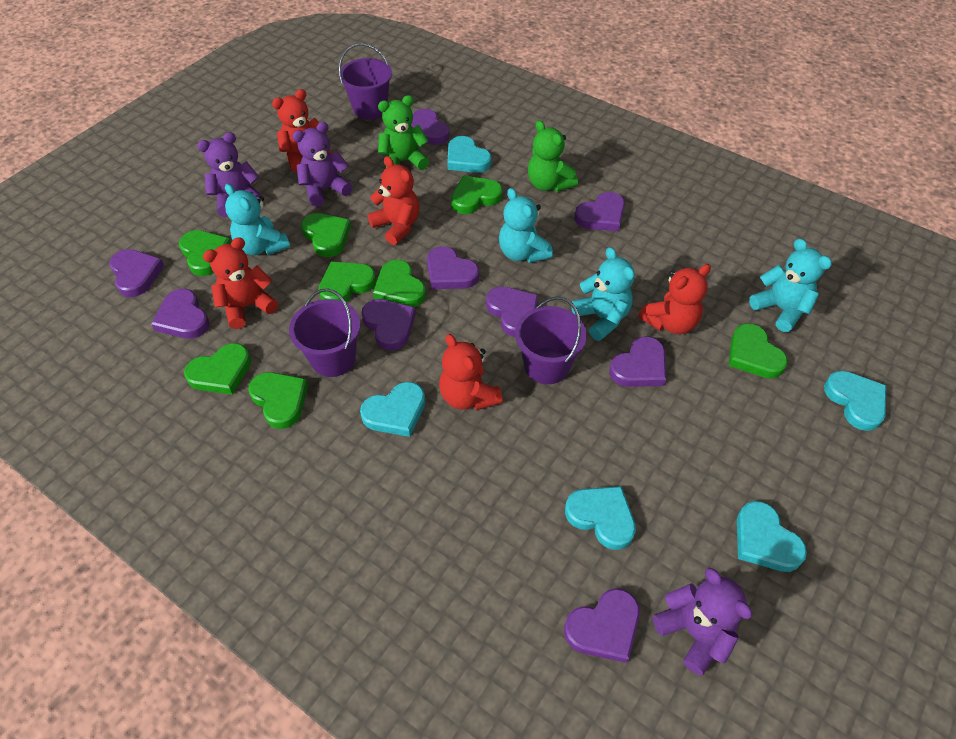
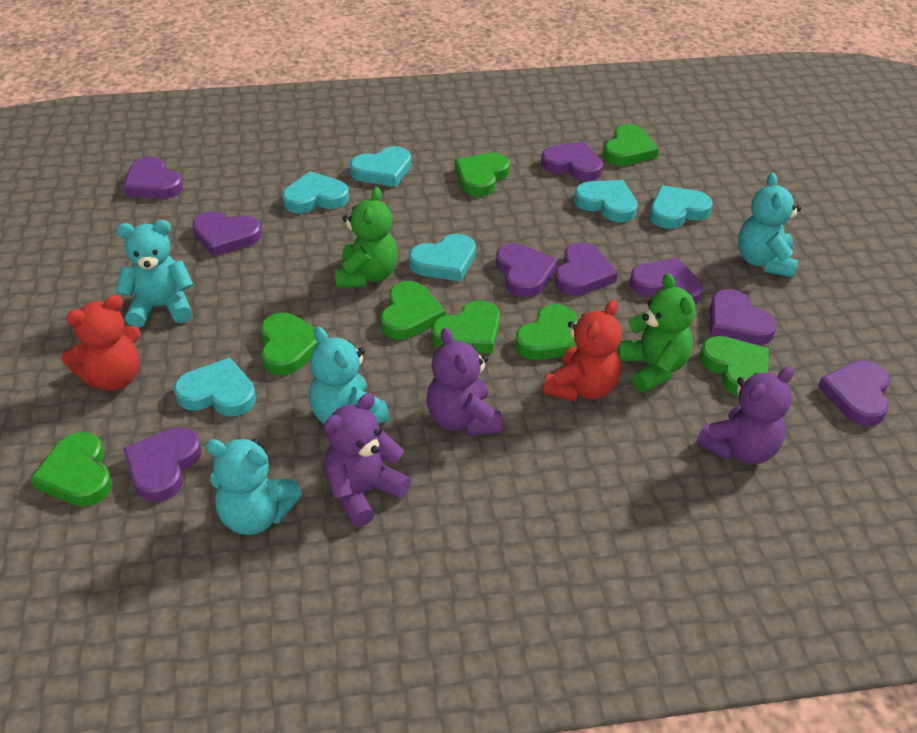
purple bucket: [289,288,361,377] [339,43,392,120] [515,297,587,384] = 3 -> none = 0
red teddy bear: [203,237,278,329] [272,89,331,173] [367,156,420,245] [439,334,503,410] [638,264,711,334] = 5 -> [61,295,141,391] [543,300,622,402] = 2
turquoise heart: [360,382,425,437] [447,136,491,173] [565,486,636,550] [737,501,807,572] [824,371,887,431] = 5 -> [174,358,256,416] [282,171,349,213] [350,146,411,187] [409,234,476,282] [574,180,638,222] [650,185,713,229] = 6

